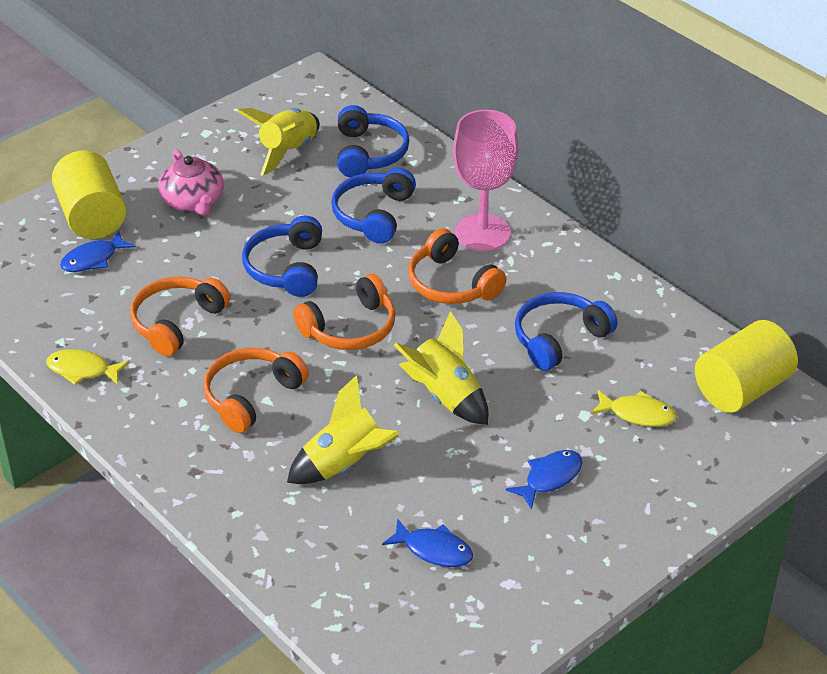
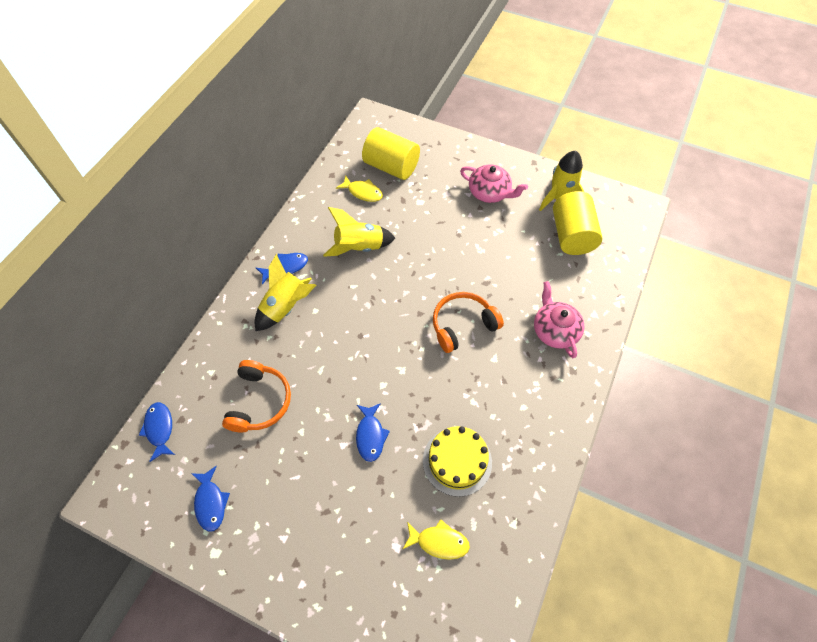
blue fish: [60,231,136,272] [382,518,473,567] [506,450,583,510] = 3 -> [139,402,175,462] [191,466,230,532] [256,253,308,284] [356,403,390,462] = 4
blue headphones: [242,216,322,297] [331,168,416,244] [337,105,409,178] [515,292,618,371] = 4 -> none = 0
orange headphones: [130,277,230,356] [203,348,309,433] [293,274,396,350] [408,228,507,304] = 4 -> [222,360,291,433] [433,292,504,353] = 2
pink goblet: [453,110,518,251] = 1 -> none = 0
pink teapot: [158,150,224,216] = 1 -> [460,164,528,203] [534,281,585,358] = 2
yellow cake: none = 0 -> [423,426,492,497] = 1

